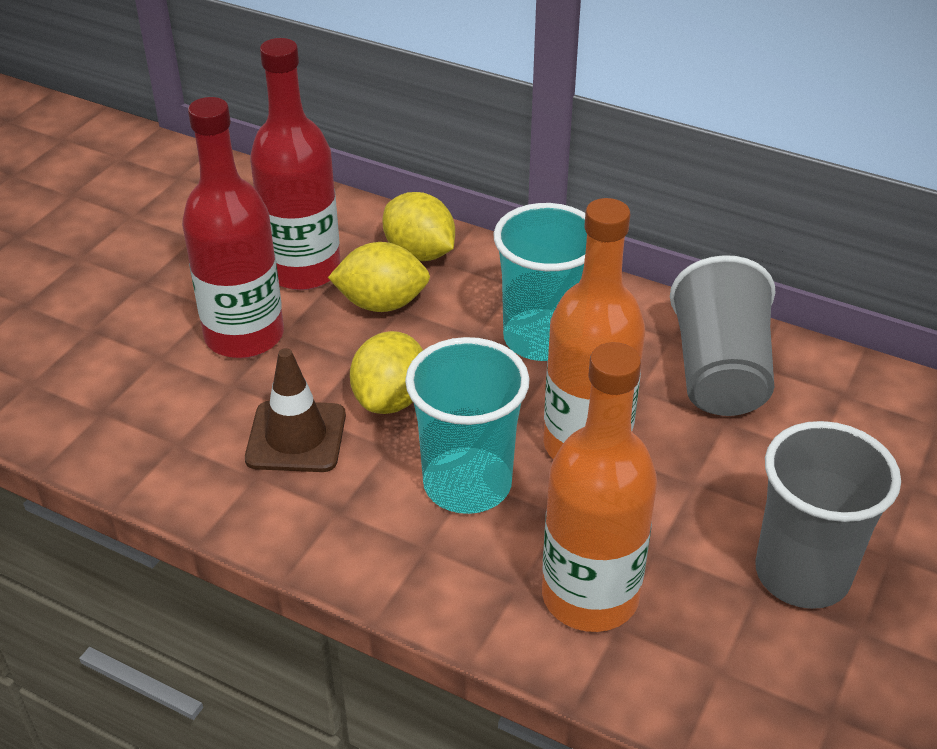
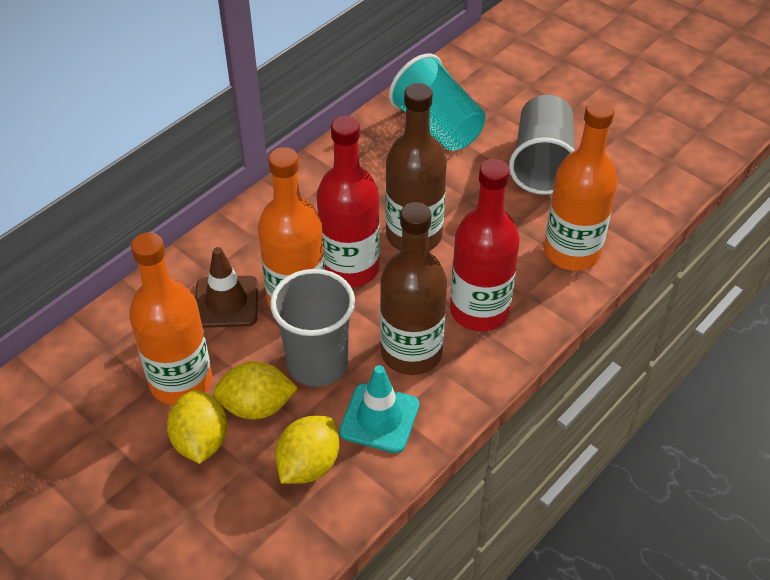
brown bottle: none = 0 -> [380,202,447,375] [386,83,447,251] = 2
orange bottle: [542,342,657,632] [543,198,645,459] = 2 -> [129,232,212,405] [258,147,325,308] [544,100,618,271] = 3
turquoise cup: [405,337,530,514] [493,203,587,361] = 2 -> [389,53,486,151] = 1
turquoise traffic cone: none = 0 -> [339,365,419,453] = 1

